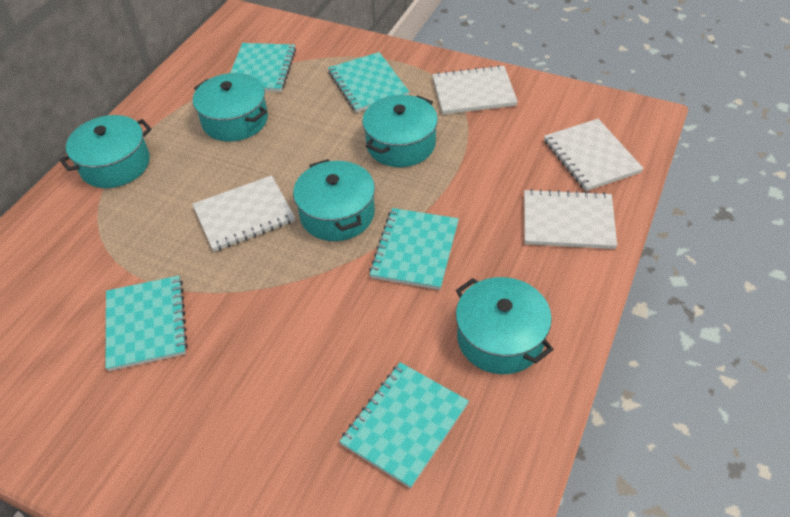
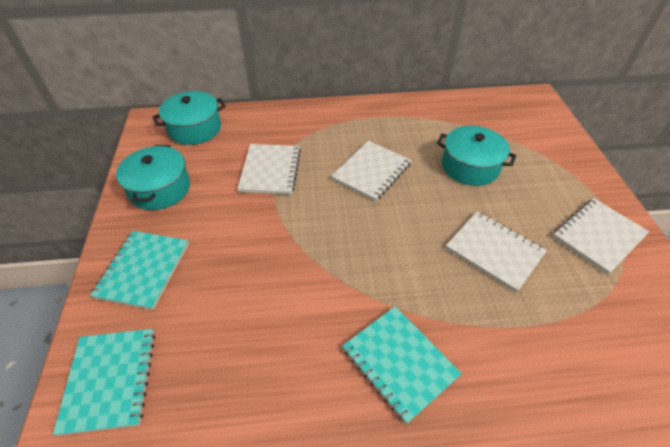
turquoise notebook: [105,276,188,371] [230,43,296,92] [328,52,409,113] [339,362,469,489] [369,208,459,290] = 5 -> [53,329,155,436] [90,231,189,310] [342,306,462,424] = 3
turquoise pot: [59,115,152,188] [193,73,268,142] [293,159,375,241] [362,95,438,167] [456,277,554,374] = 5 -> [116,145,190,210] [153,91,226,145] [437,126,516,186] = 3

